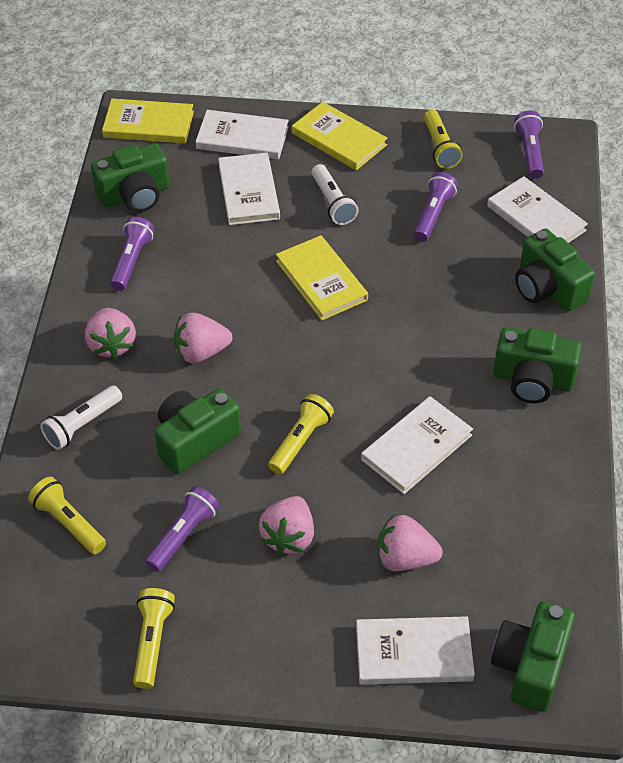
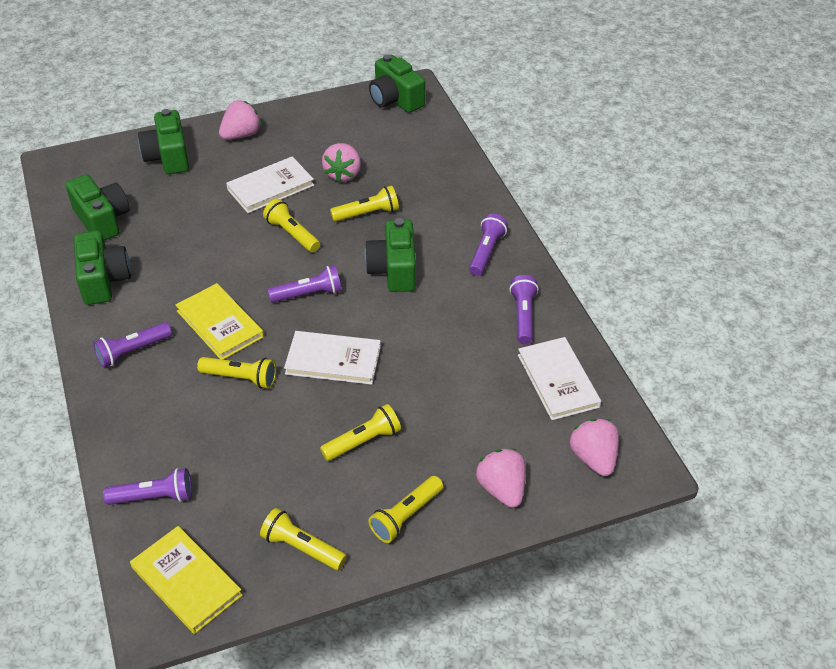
purple flashlight: [110,217,154,291] [145,486,220,572] [413,172,458,242] [514,110,544,179] = 4 -> [93,322,172,368] [103,468,192,505] [268,265,342,302] [469,214,508,276] [509,275,539,344] = 5
white book: [195,110,289,159] [218,153,280,225] [356,616,475,685] [361,396,473,494] [487,176,588,243] = 5 -> [226,156,314,213] [284,331,381,385] [518,337,601,420] = 3
white flashlight: [40,385,122,450] [312,164,358,225] = 2 -> none = 0
yellow book: [102,98,194,143] [276,235,368,320] [292,102,387,170] = 3 -> [130,526,242,634] [175,283,264,360] = 2
yellow flashlight: [28,477,106,554] [133,588,175,689] [268,394,334,474] [424,110,463,169] = 4 -> [197,357,276,389] [260,508,347,570] [263,199,320,252] [320,404,401,461] [330,186,399,222] [369,476,443,543] = 6

